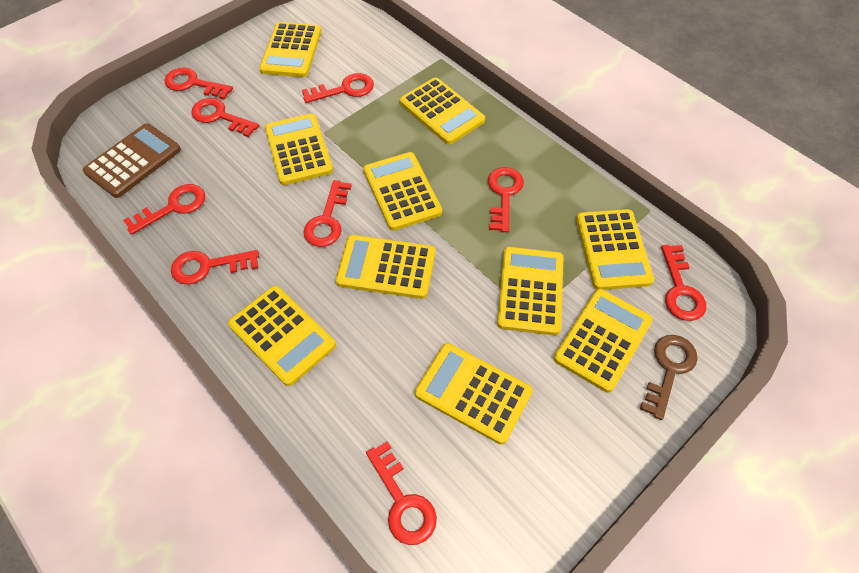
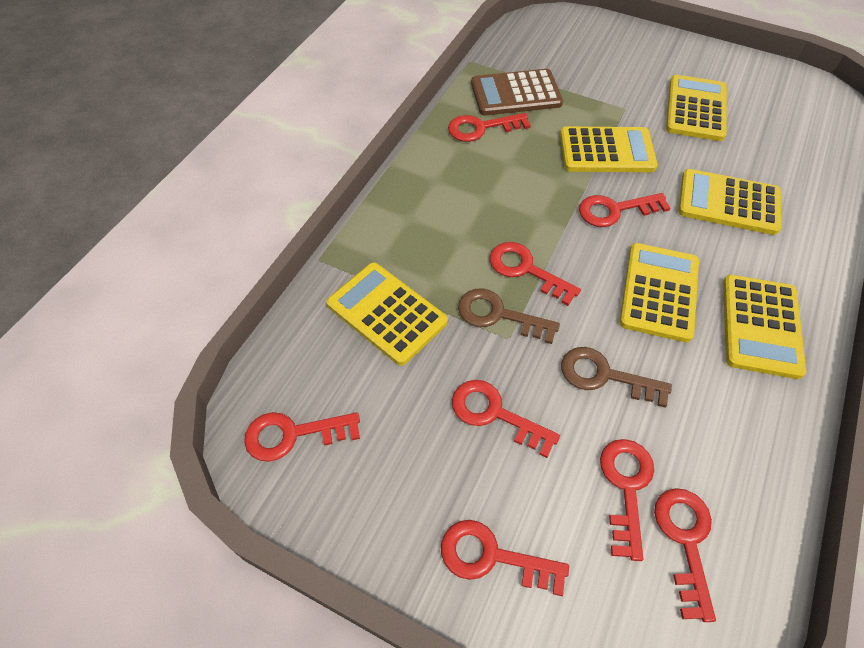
brown key: [640,335,698,420] = 1 -> [458,288,560,344] [561,347,672,408] = 2
red key: [123,184,205,235] [165,67,233,100] [171,250,259,285] [191,98,259,137] [302,73,374,103] [303,180,352,247] [366,441,437,545] [488,167,524,232] [661,245,706,321] = 9 -> [244,412,360,462] [441,520,569,596] [448,113,531,142] [452,380,560,458] [490,242,581,306] [579,193,671,227] [600,439,654,561] [654,488,716,622] = 8
yellow calculator: [228,286,336,386] [259,22,321,77] [265,114,333,185] [336,235,435,299] [363,152,442,231] [400,77,485,145] [415,343,533,445] [497,247,564,335] [554,289,653,393] [576,209,654,290] = 10 -> [326,262,448,366] [560,127,658,172] [620,243,699,342] [666,75,727,141] [678,169,781,235] [723,275,806,379] = 6

